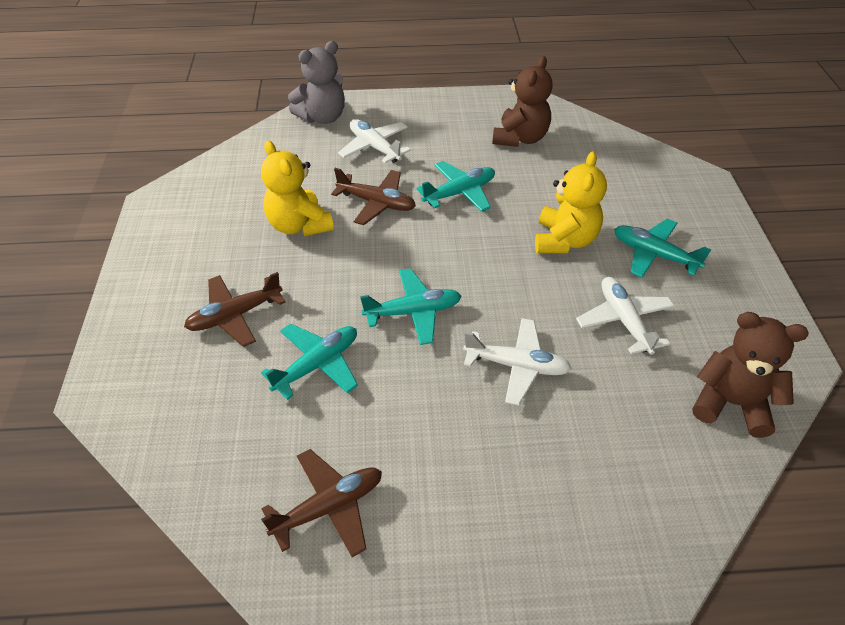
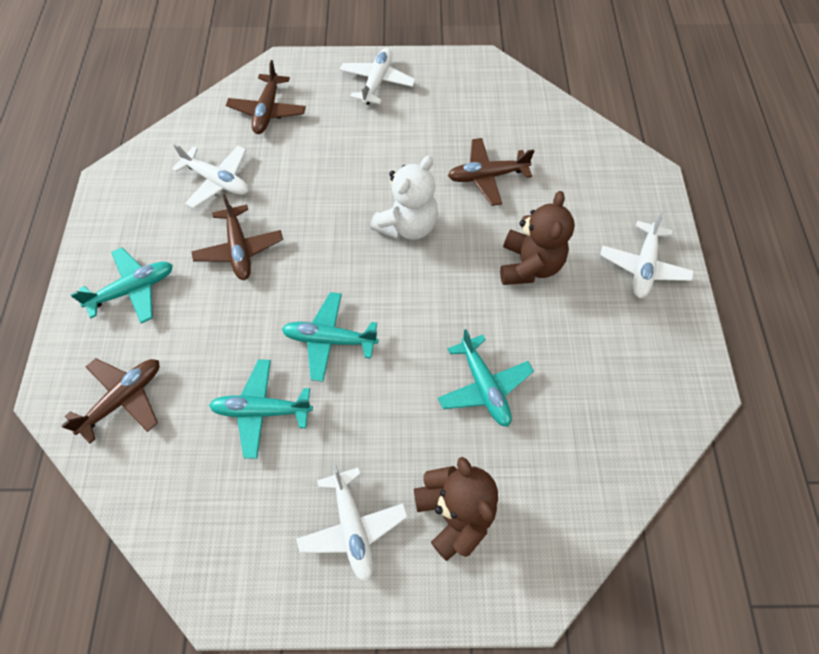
brown plane: [184,272,286,347] [261,449,382,557] [331,168,416,225] = 3 -> [61,358,159,444] [191,194,283,280] [226,60,306,134] [448,138,534,206] = 4
grey teddy bear: [288,41,345,124] = 1 -> none = 0
white plane: [338,119,411,163] [463,318,572,405] [576,277,675,355] = 3 -> [172,143,249,209] [296,464,408,582] [340,48,416,105] [600,211,694,298] = 4
white teddy bear: none = 0 -> [370,156,438,240] = 1
yellow teddy bear: [261,140,334,236] [535,151,607,253] = 2 -> none = 0

